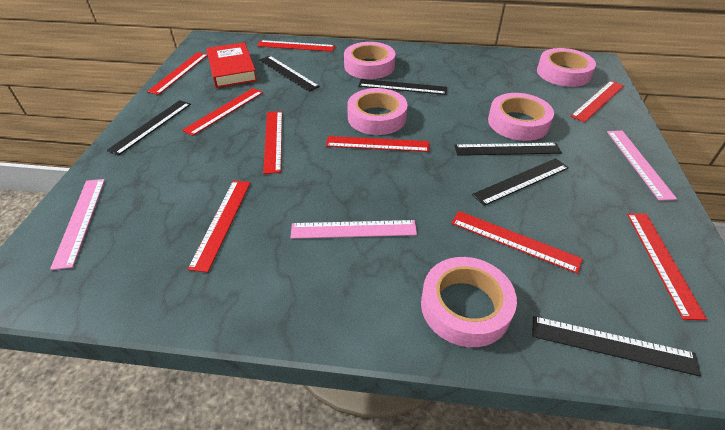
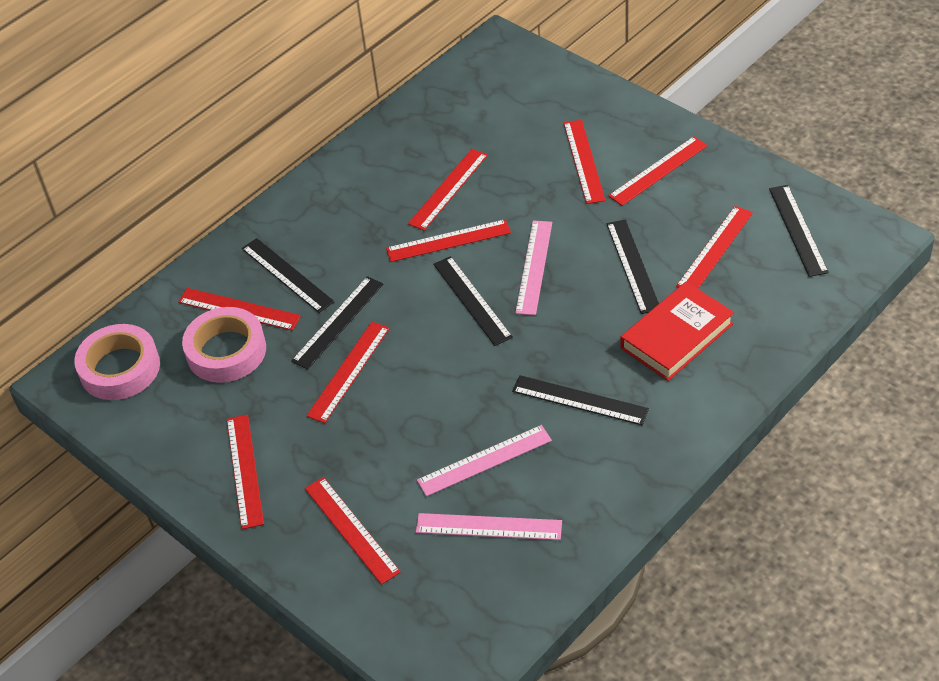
pink tape: [344,42,395,79] [347,88,408,135] [421,257,517,347] [488,93,554,141] [537,48,596,87] = 5 -> [74,324,160,400] [182,307,266,383] = 2

